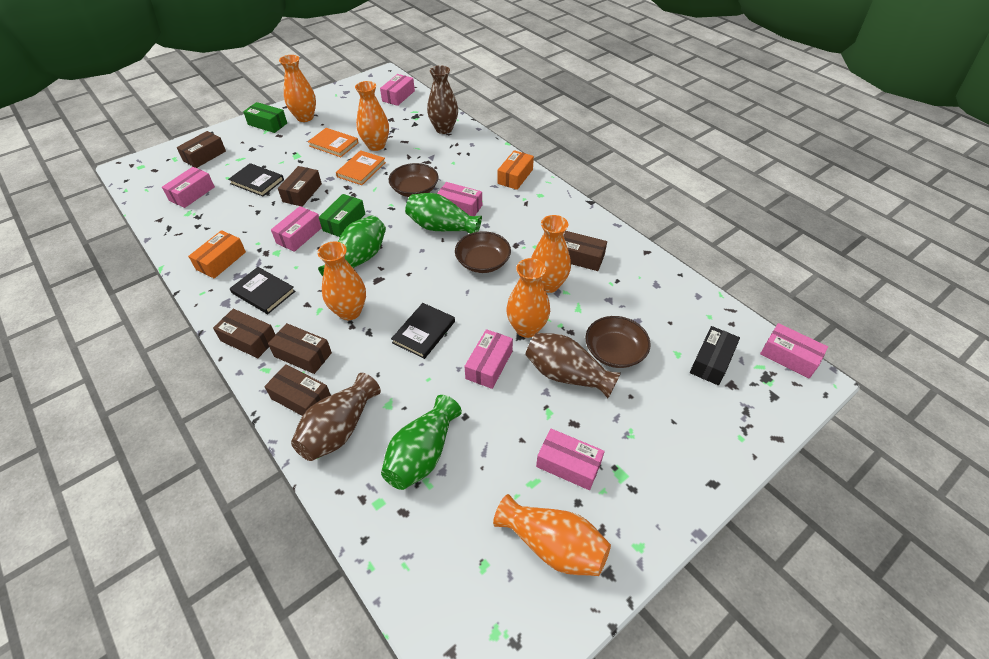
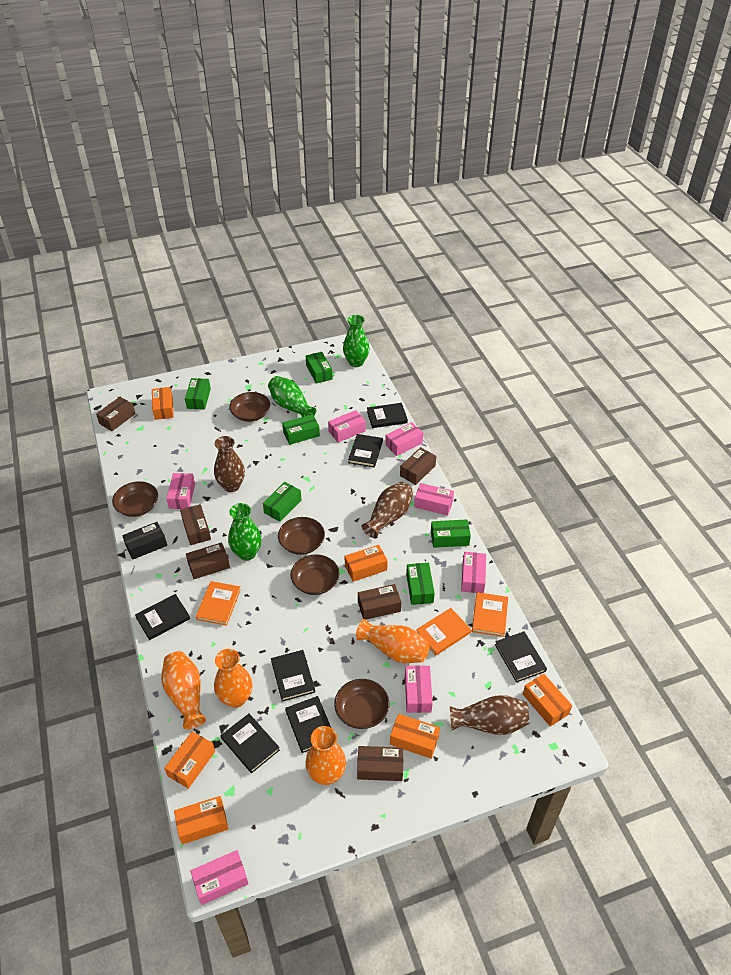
black book: [228,163,284,197] [230,267,295,314] [391,303,455,359] = 3 -> [135,594,190,640] [221,714,280,773] [271,650,315,701] [285,696,331,753] [348,434,383,467] [367,403,408,428] [495,631,547,682] = 7
brown bowl: [389,163,439,197] [455,231,511,273] [585,316,651,368] = 3 -> [112,481,158,517] [229,392,270,422] [278,517,325,555] [291,554,339,595] [334,679,389,729] = 5
green box: [243,102,287,133] [319,194,365,237] = 2 -> [185,378,211,410] [263,482,302,522] [282,414,320,445] [306,352,333,384] [406,563,435,605] [431,519,471,548] = 6
orange book: [308,128,359,157] [336,150,386,185] = 2 -> [196,581,241,626] [416,608,471,655] [472,592,508,637] = 3
orange box: [188,230,246,278] [497,150,534,190] = 2 -> [152,387,174,420] [164,731,215,789] [174,796,228,844] [345,545,388,582] [390,714,440,759] [523,674,572,727] = 6
orange vase: [279,55,316,122] [318,242,366,320] [355,81,389,151] [493,494,611,576] [506,258,550,338] [531,215,571,293] = 6 -> [161,651,206,729] [214,649,252,708] [305,726,346,785] [356,619,430,663] = 4

